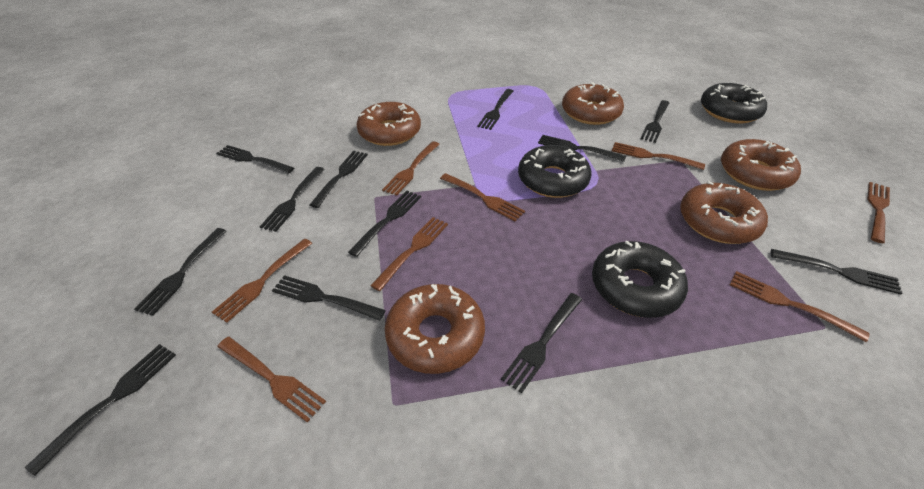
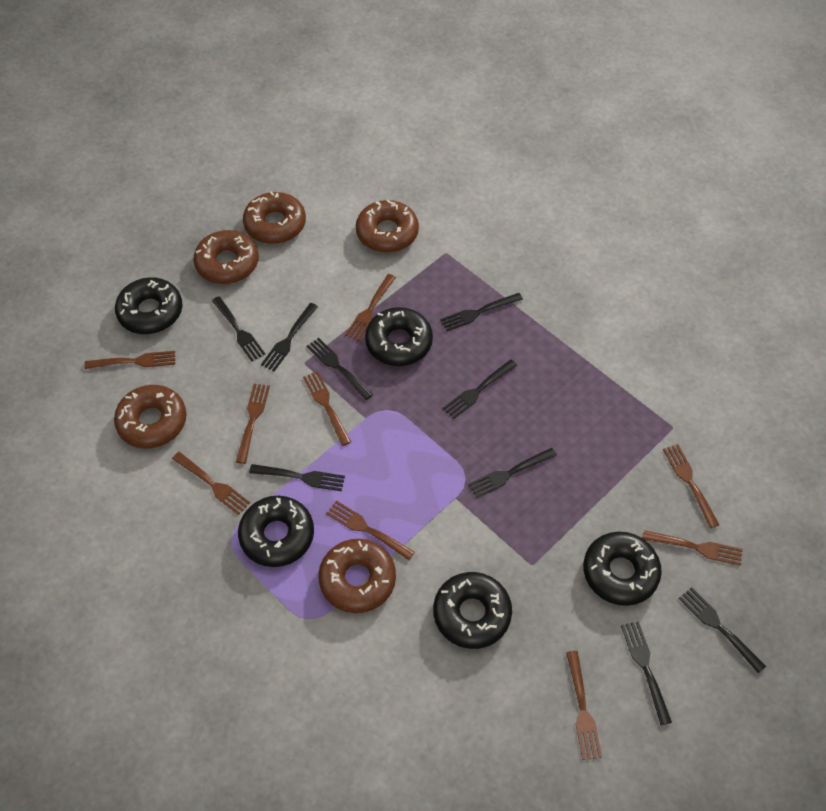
black donut: [518,145,591,198] [592,241,688,318] [701,83,767,123] = 3 -> [115,277,183,334] [238,496,314,567] [365,307,433,366] [433,572,512,649] [583,532,662,606] = 5
black fork: [25,344,176,476] [134,228,226,316] [216,145,294,174] [260,167,324,232] [272,275,386,321] [310,151,368,208] [348,191,421,257] [477,89,514,130] [501,293,582,393] [538,135,626,162] [641,100,669,143] [771,249,902,294] = 12 -> [212,296,265,362] [249,464,345,491] [261,303,318,371] [307,338,373,400] [440,293,523,331] [443,359,517,419] [468,448,557,498] [621,621,672,725] [679,587,766,674] = 9
brown fork: [212,239,312,323] [217,337,326,422] [370,217,448,291] [382,141,440,196] [440,173,525,221] [612,142,705,170] [730,271,869,342] [867,182,890,243] = 8 -> [84,351,175,369] [172,452,250,515] [236,384,270,464] [303,371,351,446] [326,500,415,560] [345,274,396,341] [566,651,602,760] [642,530,743,566] [663,444,719,528] = 9

